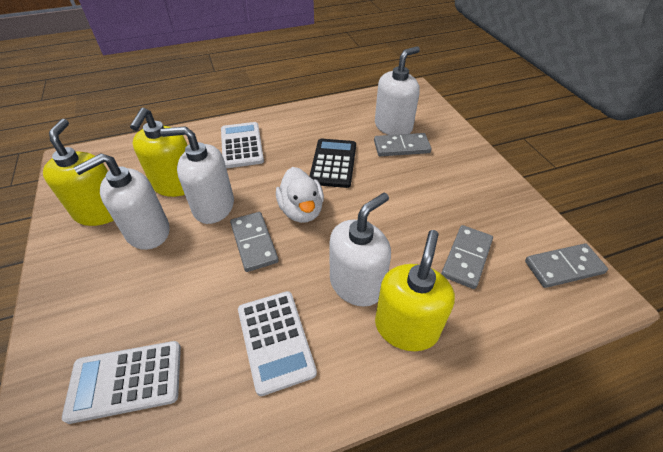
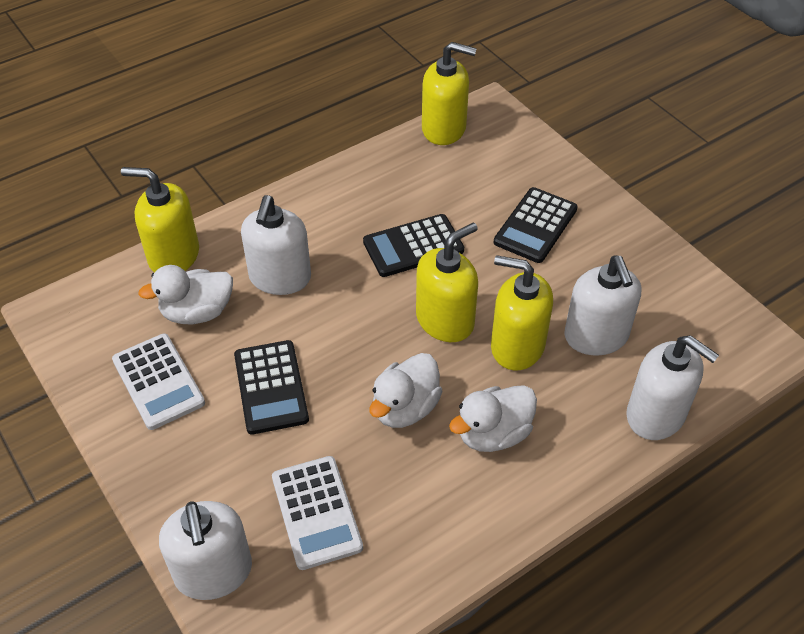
black calculator: [309,139,356,188] = 1 -> [234,340,309,435] [363,214,464,277] [494,187,578,263] = 3
grey domino: [230,212,279,272] [374,133,432,156] [441,225,493,289] [525,243,608,288] = 4 -> none = 0
white calculator: [62,341,181,424] [221,122,264,168] [238,291,317,396] = 3 -> [112,334,205,430] [272,456,363,570] = 2
white duck: [276,167,324,223] = 1 -> [138,265,233,324] [369,353,443,428] [449,385,537,452] = 3
yellow soap dispenser: [43,119,114,226] [130,108,188,197] [375,230,455,351] = 3 -> [121,167,199,273] [416,223,478,342] [422,42,477,145] [491,255,553,371] = 4

